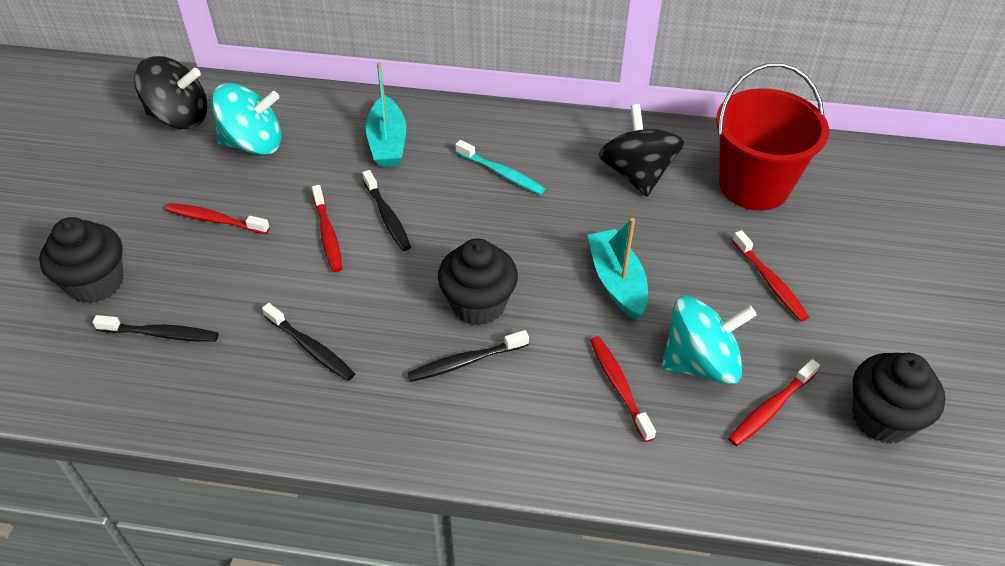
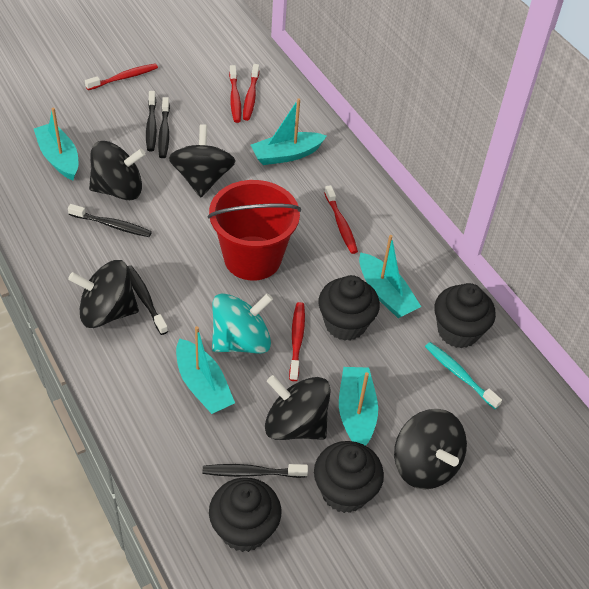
black cupcake: [39,217,123,304] [438,238,518,326] [852,353,945,444] = 3 -> [209,477,281,552] [314,441,384,513] [318,275,380,341] [434,283,496,348] = 4
black spinning top: [134,56,207,129] [598,104,684,196] = 2 -> [68,260,139,328] [89,141,145,200] [169,124,236,197] [265,375,331,440] [394,409,467,490] = 5
black toothbrush: [93,315,219,342] [262,303,355,381] [362,170,411,251] [407,330,529,382] = 4 -> [68,204,152,237] [128,265,168,335] [146,91,157,151] [158,97,170,158] [202,464,308,478] = 5
turquoise boat: [366,62,406,167] [588,218,648,320] = 2 -> [34,108,78,180] [176,326,235,414] [251,98,326,165] [339,367,378,446] [359,235,421,318] = 5
turquoise spinning top: [212,83,281,155] [661,296,757,384] = 2 -> [212,293,273,354] = 1

